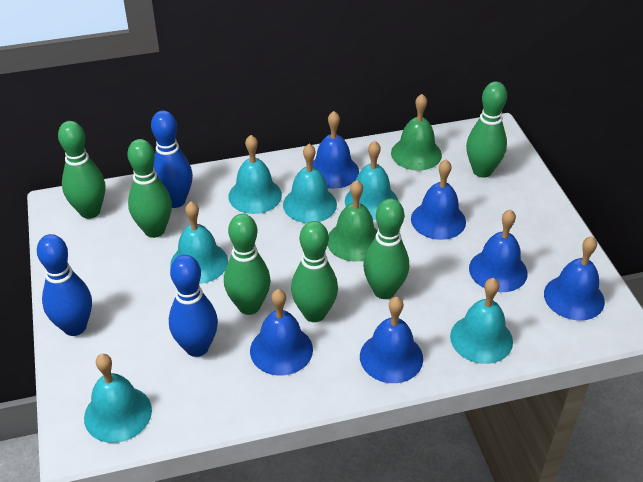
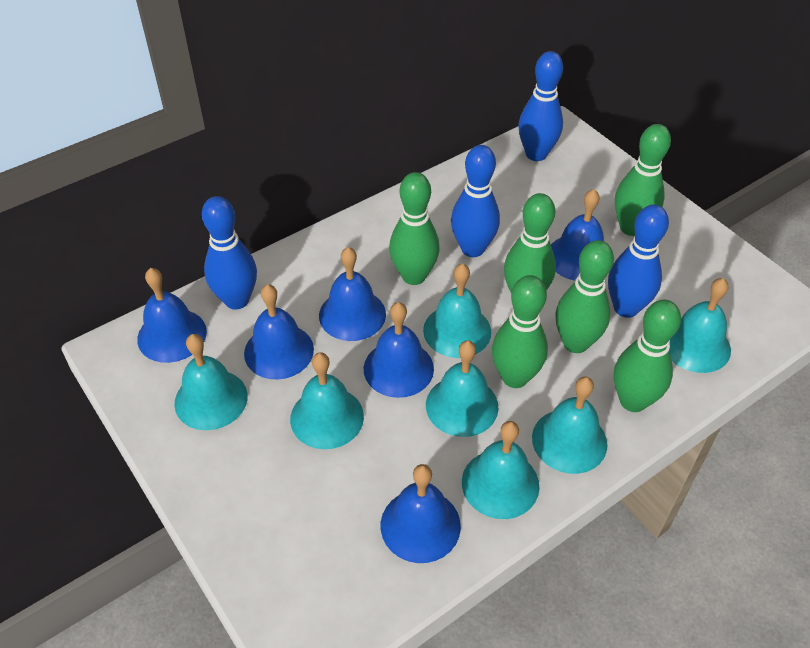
blue bowling pin: [37,234,92,336] [151,110,193,208] [169,255,218,357] = 3 -> [202,196,257,310] [451,145,500,257] [518,51,563,161] [608,205,669,318] = 4
green bell: [327,180,378,262] [391,94,442,171] = 2 -> none = 0
turquoise bell: [84,354,152,443] [170,202,228,284] [228,135,282,214] [283,144,337,223] [345,141,399,220] [450,278,513,364] = 6 -> [174,334,248,430] [290,352,364,449] [423,263,491,358] [426,340,499,437] [462,421,539,519] [532,377,607,474] [669,278,731,373] = 7

